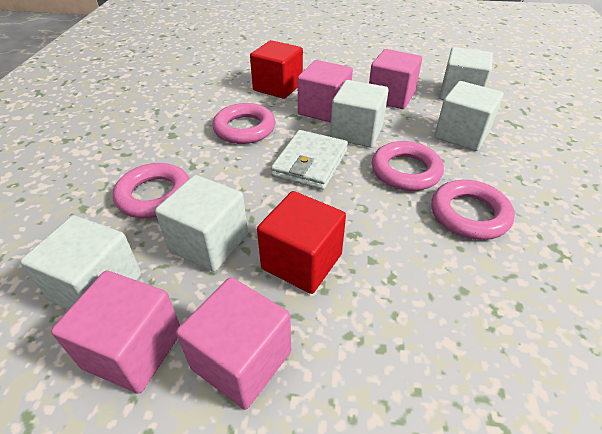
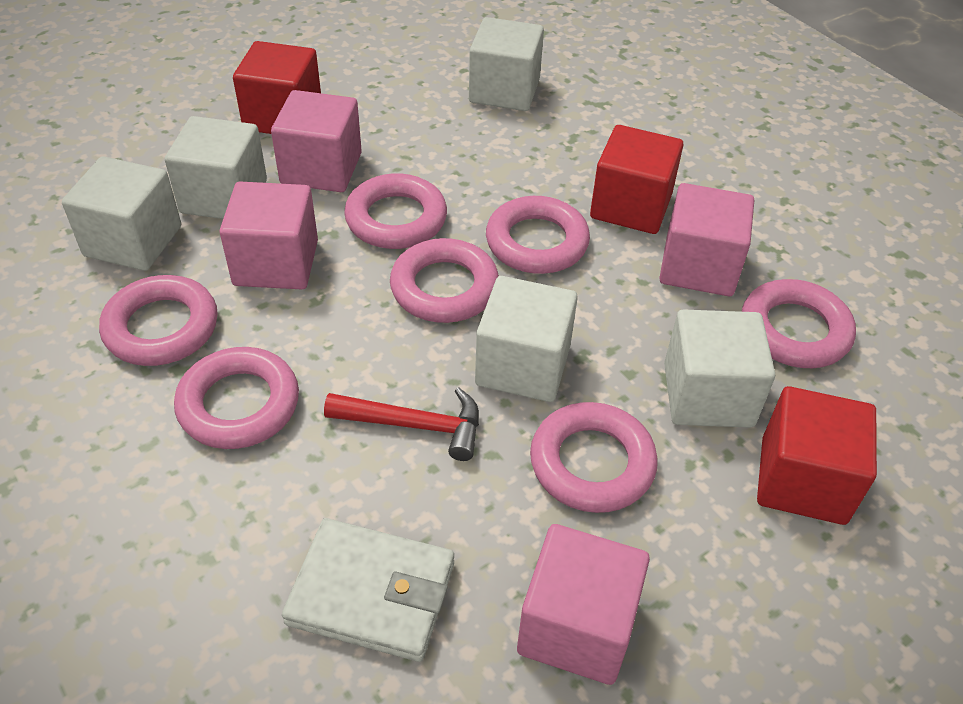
pink ring: [113,163,190,218] [212,103,275,144] [372,141,444,191] [431,180,515,240] = 4 -> [99,275,218,366] [174,347,299,449] [344,173,447,249] [390,238,499,323] [486,196,590,274] [530,402,658,513] [742,279,856,368] = 7
red cube: [250,40,303,99] [257,191,346,294] = 2 -> [233,41,321,134] [590,125,683,234] [757,386,877,525] = 3
red hammer: none = 0 -> [324,387,479,461] = 1

